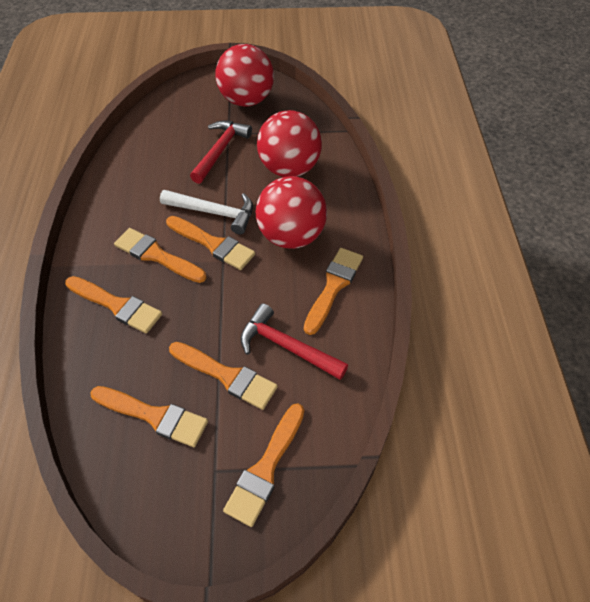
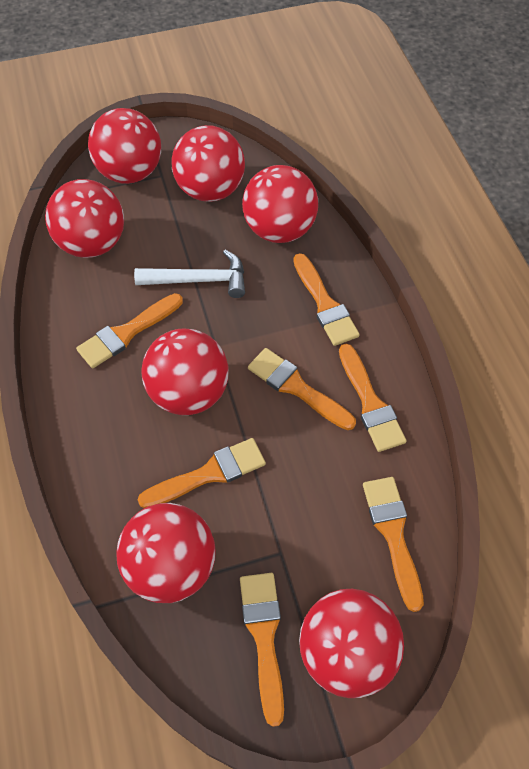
red ball: [215,44,274,107] [256,176,327,249] [257,110,322,177] = 3 -> [45,179,124,258] [88,108,161,184] [116,503,216,603] [141,329,228,415] [171,125,245,202] [242,165,318,243] [299,589,404,698] = 7
red hammer: [190,120,252,184] [240,303,348,380] = 2 -> none = 0

